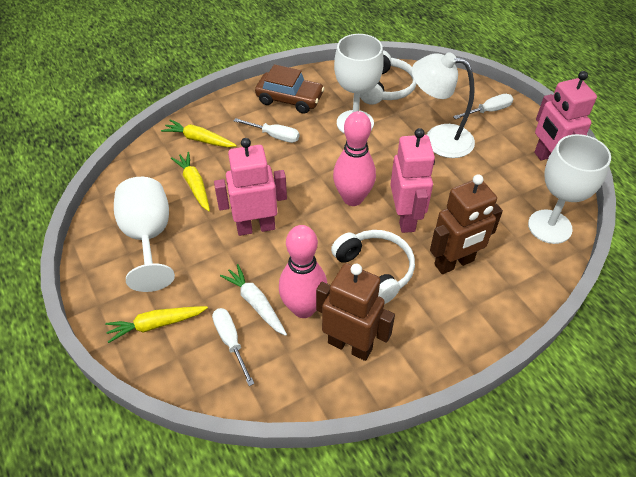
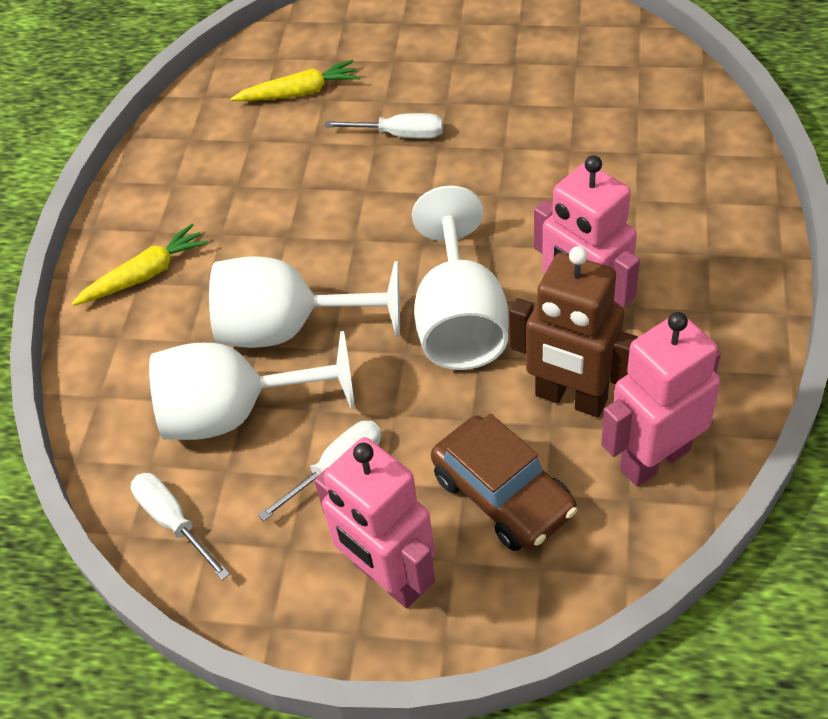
brown robot: [316,263,395,361] [430,174,503,274] = 2 -> [509,246,638,417] = 1
pink bowling pin: [279,225,327,318] [333,111,376,206] = 2 -> none = 0
white carrot: [220,264,287,336] = 1 -> none = 0
white headphones: [331,230,415,304] [360,50,417,105] = 2 -> none = 0
white lamp: [412,52,475,158] = 1 -> none = 0
yellow carrot: [105,306,208,343] [161,120,237,147] [171,152,210,211] = 3 -> [71,224,209,306] [230,60,360,101] = 2

